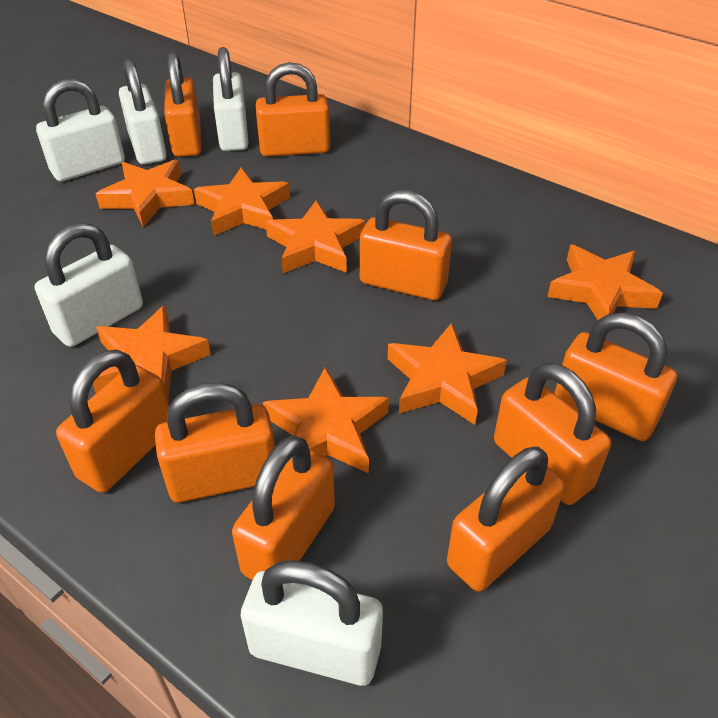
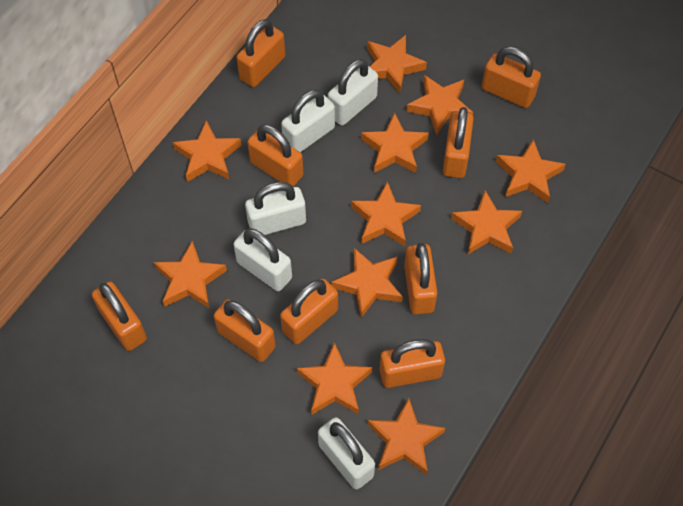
orange star: [93,305,211,399] [96,160,195,227] [194,168,290,236] [263,367,389,473] [265,200,365,273] [388,323,507,425] [547,245,663,320] = 7 -> [154,241,227,308] [173,120,241,182] [297,342,372,415] [331,248,403,318] [351,181,421,246] [361,112,429,173] [367,35,427,93] [368,398,445,475] [406,75,473,135] [451,191,522,254] [496,139,566,203] = 11

